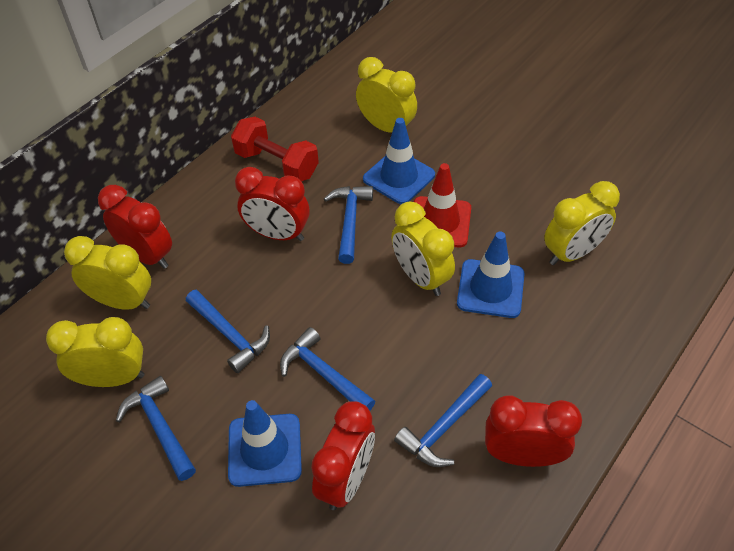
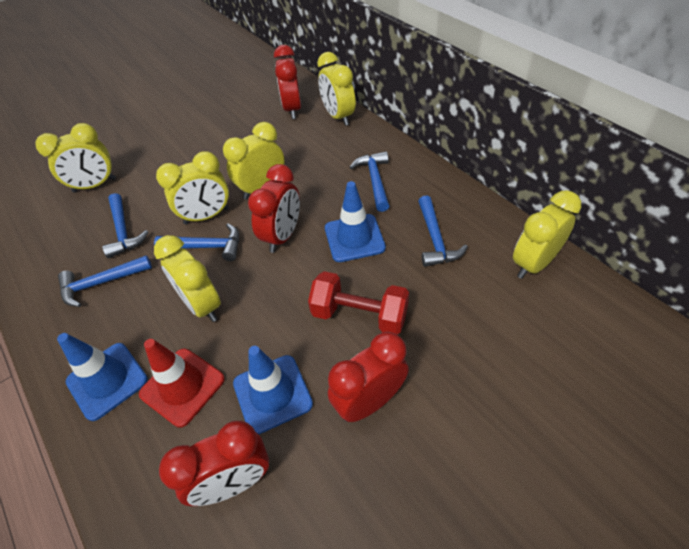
yellow clock: [46,317,145,387] [64,236,151,310] [356,57,417,133] [391,202,455,296] [544,181,620,265] = 5 -> [35,123,116,193] [154,235,221,322] [156,151,229,224] [223,122,284,200] [317,52,356,126] [513,190,582,279] = 6

